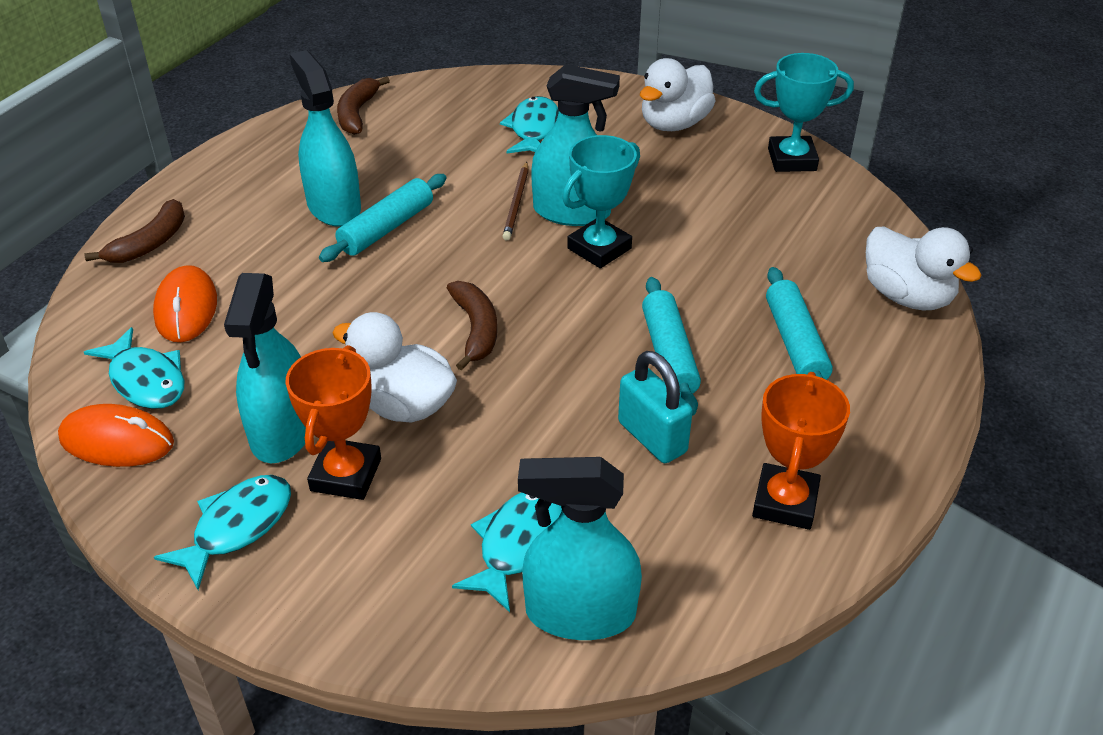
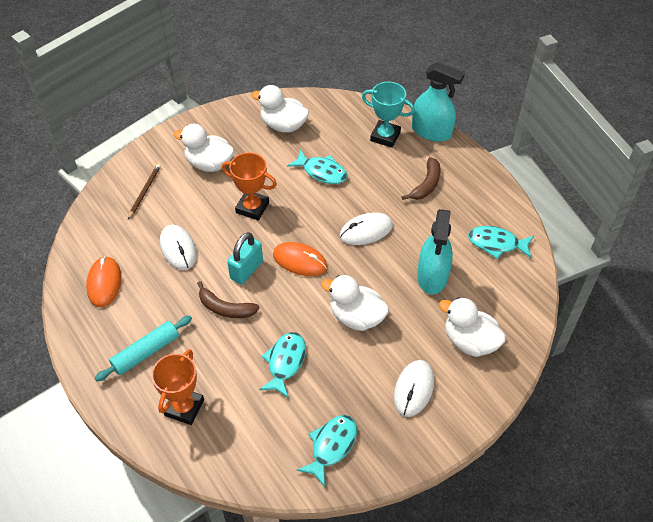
brown banana: [85,199,185,263] [337,77,390,135] [447,281,497,371] = 3 -> [197,281,260,318] [402,157,440,200] = 2
turquoise rolling pin: [319,174,446,262] [642,277,701,416] [766,267,833,380] = 3 -> [95,315,192,381] = 1
turquoise spray bottle: [224,273,306,463] [290,50,361,227] [518,457,642,640] [531,64,620,226] = 4 -> [412,62,465,142] [417,209,453,294] = 2
turquoise trophy: [562,135,640,268] [754,53,854,172] = 2 -> [362,82,415,148] = 1
white duck: [332,312,457,423] [640,58,716,131] [866,226,982,311] = 3 -> [173,124,234,172] [251,85,309,133] [321,275,389,331] [439,297,506,357] = 4
white mouse: none = 0 -> [160,225,197,270] [339,213,393,245] [394,360,434,417] = 3

